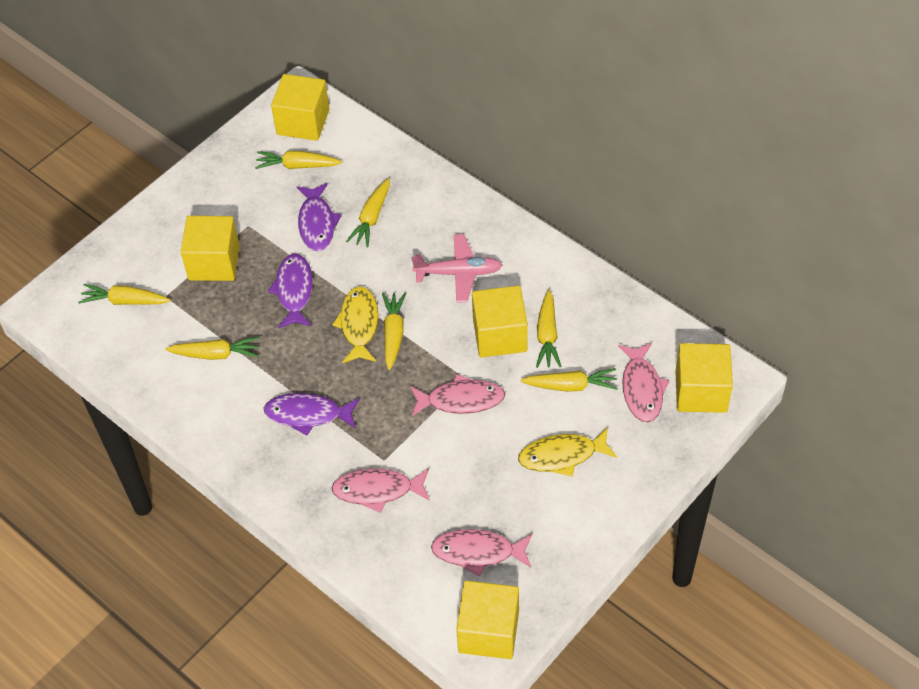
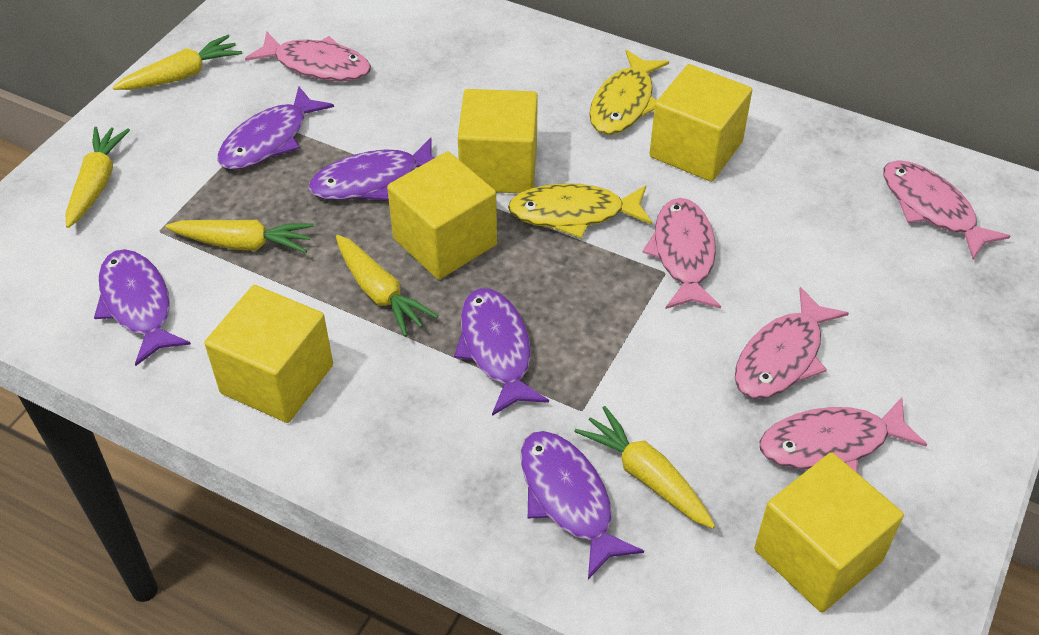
pink fish: [331,468,430,513] [410,374,505,416] [431,529,532,576] [618,343,669,422] = 4 -> [245,31,371,81] [642,198,721,309] [735,287,849,399] [760,397,928,473] [883,160,1011,259] = 5
pink plane: [411,234,502,303] = 1 -> none = 0
purple fish: [263,393,359,436] [268,254,313,328] [297,183,342,252] = 3 -> [94,249,191,366] [217,87,334,170] [309,138,434,200] [454,288,549,416] [521,431,644,579] = 5
yellow carrot: [78,284,171,305] [165,337,260,360] [255,151,342,169] [346,178,390,247] [382,292,406,370] [521,368,618,392] [536,290,561,368] = 7 -> [66,127,130,228] [112,35,242,90] [165,220,314,253] [336,235,438,337] [574,406,715,529] = 5

